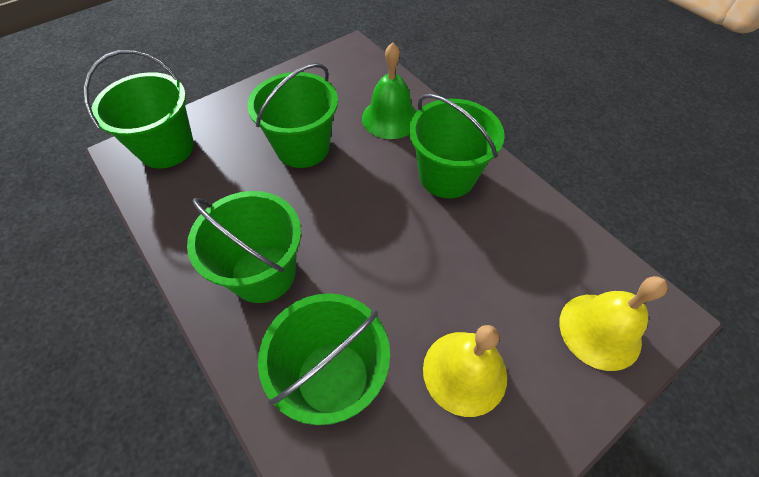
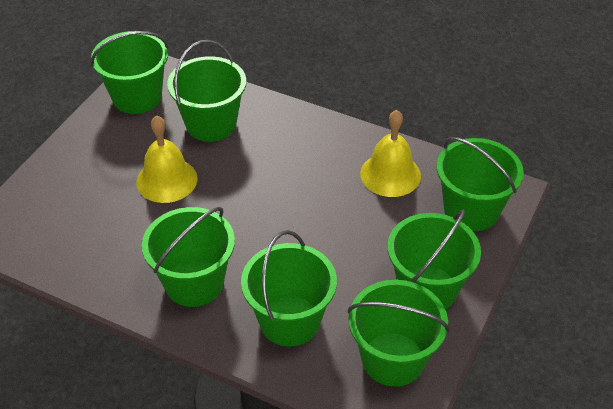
green bell: [362,42,417,139] = 1 -> none = 0
green bucket: [84,50,194,169] [187,191,301,303] [247,63,338,168] [258,293,390,425] [409,94,505,198] = 5 -> [91,31,169,114] [142,207,235,307] [167,40,246,142] [241,230,337,347] [348,280,450,387] [387,209,481,310] [437,137,524,231] = 7

